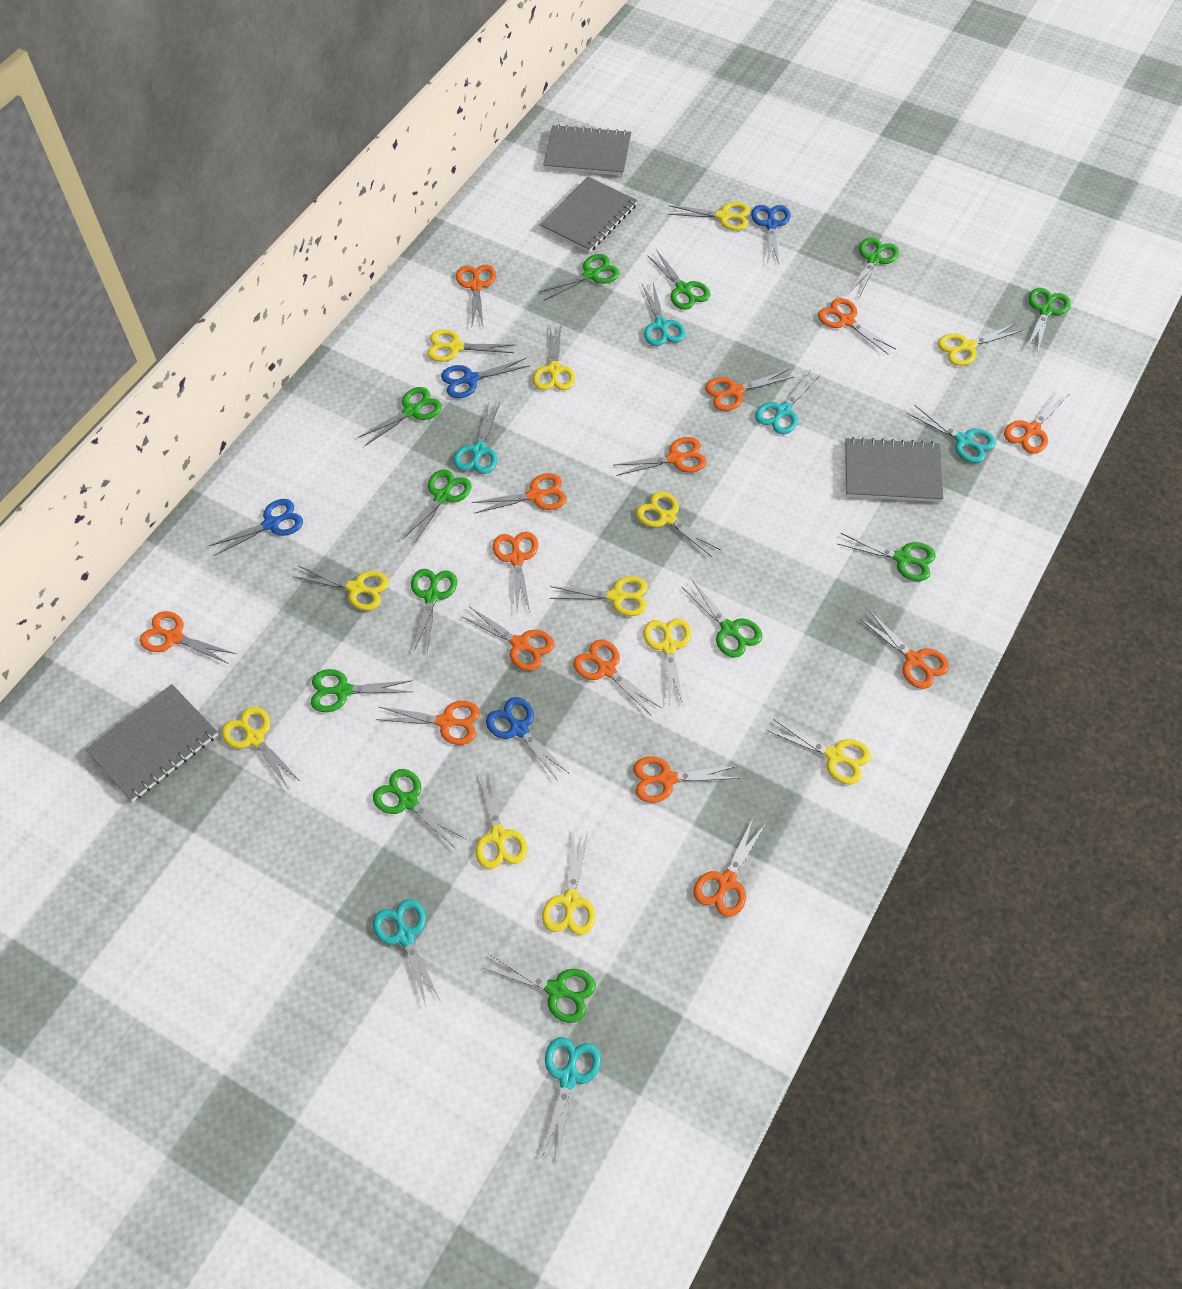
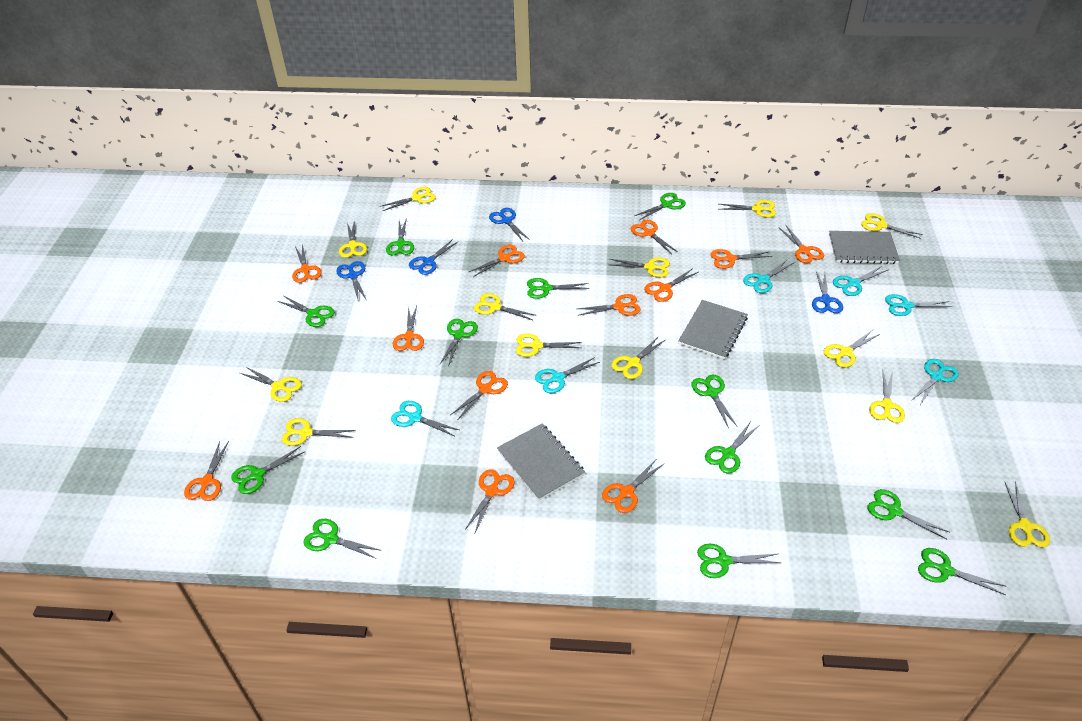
grey notebook: [86,684,218,802] [540,177,637,253] [543,124,631,176] [845,437,943,502] = 4 -> [497,424,585,501] [678,300,748,359] [829,231,900,264] = 3
orange scissors: [140,611,236,664] [376,701,480,745] [456,265,496,326] [461,606,554,671] [472,473,567,514] [493,532,538,612] [574,640,661,716] [614,437,706,476] [633,756,740,803] [693,816,766,917] [705,369,794,411] [818,298,896,355] [860,610,949,689] [1004,390,1069,454] = 14 -> [184,441,229,501] [292,244,322,283] [393,306,424,351] [450,371,508,419] [465,469,514,532] [469,245,525,277] [577,294,641,316] [602,460,664,513] [631,220,678,254] [644,268,698,302] [710,249,772,269] [779,226,824,263] = 12
yellow scissors: [222,706,301,788] [292,565,389,611] [427,329,515,362] [476,773,527,869] [533,325,575,390] [542,830,595,935] [549,576,648,616] [636,491,720,557] [644,618,691,706] [667,202,750,231] [767,719,871,785] [938,323,1023,366] = 12 -> [240,367,302,402] [282,418,356,446] [339,220,367,258] [380,187,436,211] [474,293,537,320] [516,333,582,357] [610,258,670,277] [611,336,665,379] [719,200,776,218] [824,330,880,368] [861,213,923,239] [869,371,905,423] [1004,481,1050,548] = 13

